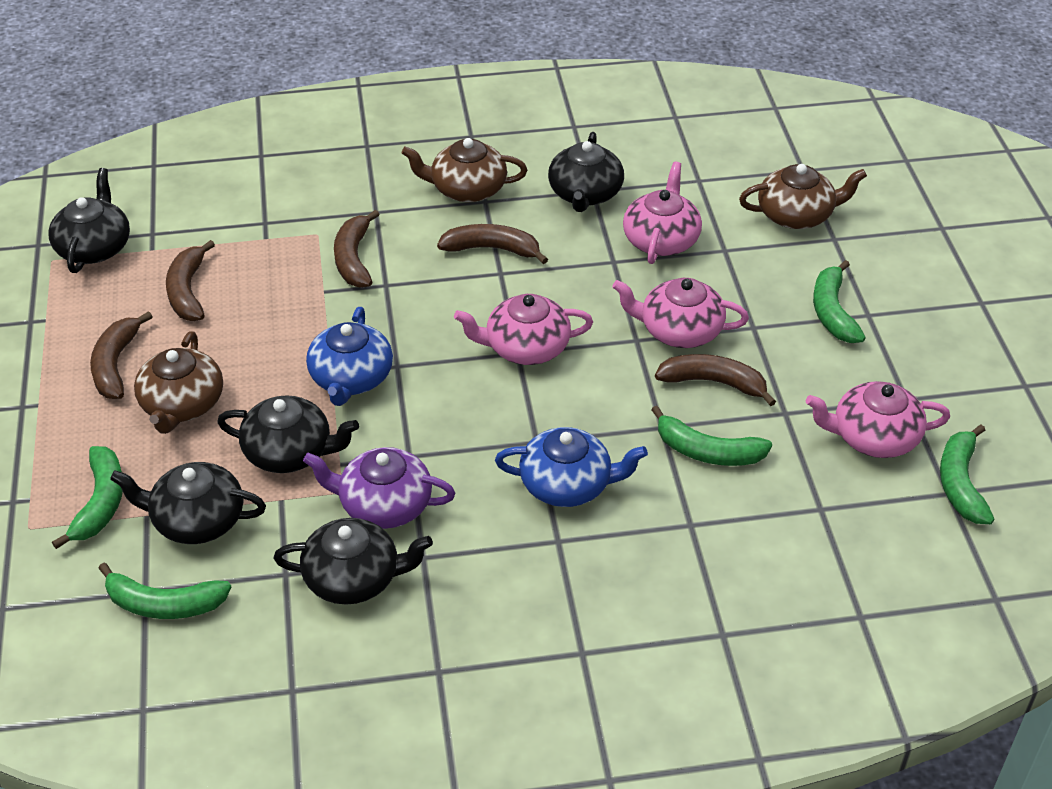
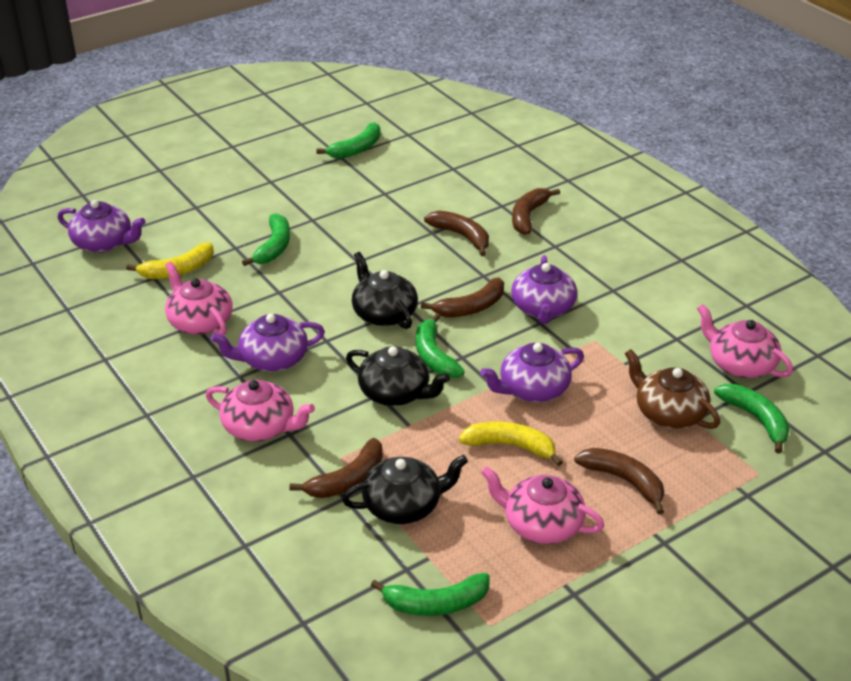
black teapot: [48,168,130,273] [110,462,266,544] [217,395,359,473] [273,518,433,605] [548,132,624,212] = 5 -> [342,455,468,524] [346,346,450,406] [352,252,418,329] = 3
blue teapot: [306,307,393,406] [495,427,648,507] = 2 -> none = 0
brown teapot: [134,331,223,434] [402,138,527,202] [739,164,867,229] = 3 -> [625,349,720,429] = 1
purple teapot: [303,447,455,529] = 1 -> [58,200,146,253] [211,314,325,372] [480,343,584,402] [511,255,577,324] = 4
yellow banana: none = 0 -> [126,242,214,279] [459,421,563,466] = 2

